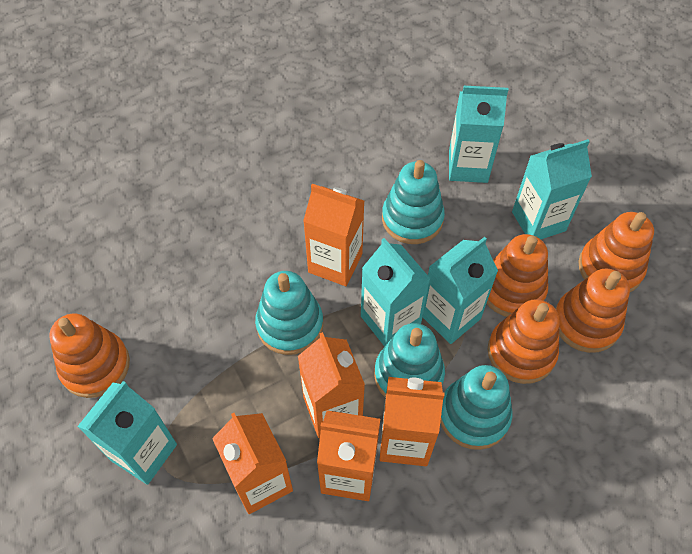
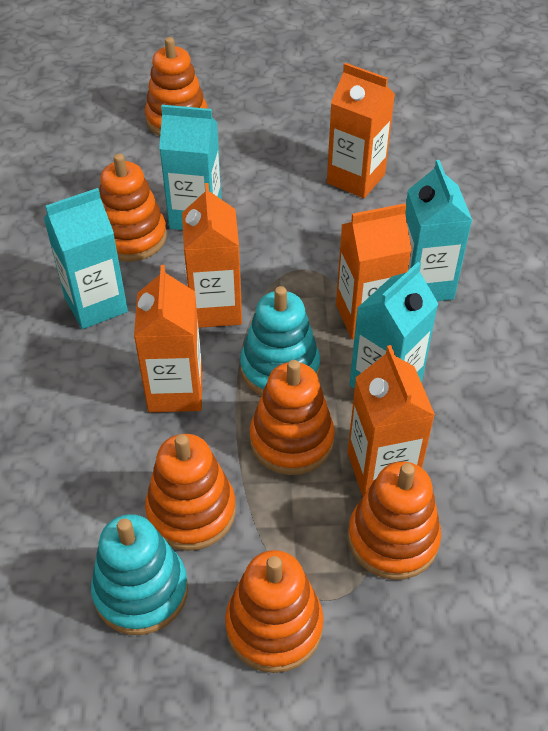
orange stacking toy: [49,314,130,398] [486,234,548,317] [488,299,560,384] [555,268,630,353] [578,212,654,292] = 5 -> [99,153,167,262] [145,37,208,136] [145,434,236,551] [225,550,324,673] [250,360,335,475] [348,461,441,580] = 6
turquoise carton: [77,381,177,485] [361,238,430,347] [423,237,498,344] [449,86,508,183] [512,139,592,239] = 5 -> [44,188,128,329] [159,105,222,230] [350,262,438,389] [405,160,472,301] = 4
turquoise stacking toy: [255,271,323,355] [374,323,445,398] [382,160,445,244] [440,365,512,450] = 4 -> [91,514,188,635] [240,286,320,396] = 2

